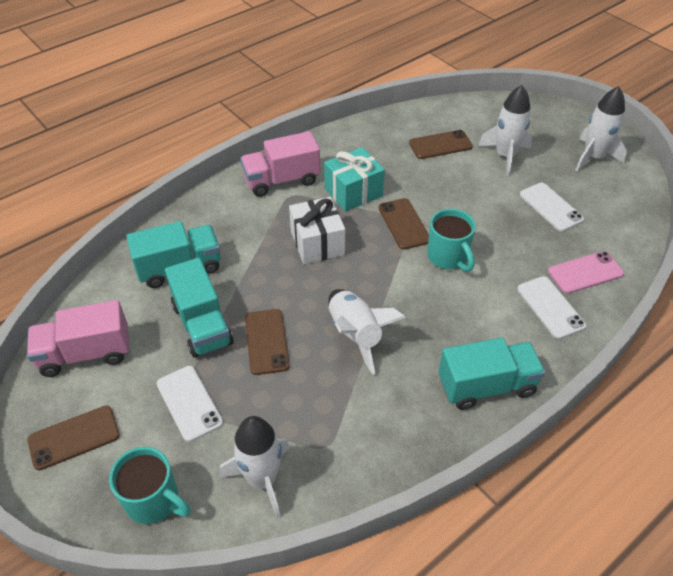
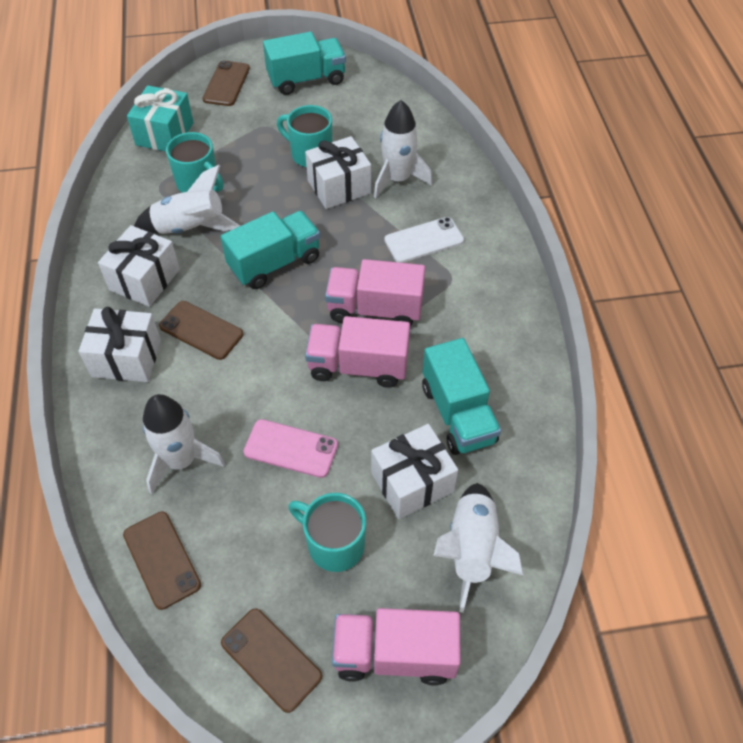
pink truck: [27,300,129,377] [240,131,320,197] = 2 -> [305,316,410,388] [325,259,425,327] [332,608,461,686] = 3
turquoise mug: [109,447,191,524] [427,209,476,272] = 2 -> [166,132,224,193] [277,105,332,168] [288,493,366,572] = 3
white gift: [289,197,345,264] = 1 -> [78,307,161,382] [98,225,180,307] [305,136,371,209] [371,424,458,519] = 4
white phone: [156,366,223,442] [517,276,586,339] [520,183,584,232] = 3 -> [384,217,464,263] = 1

